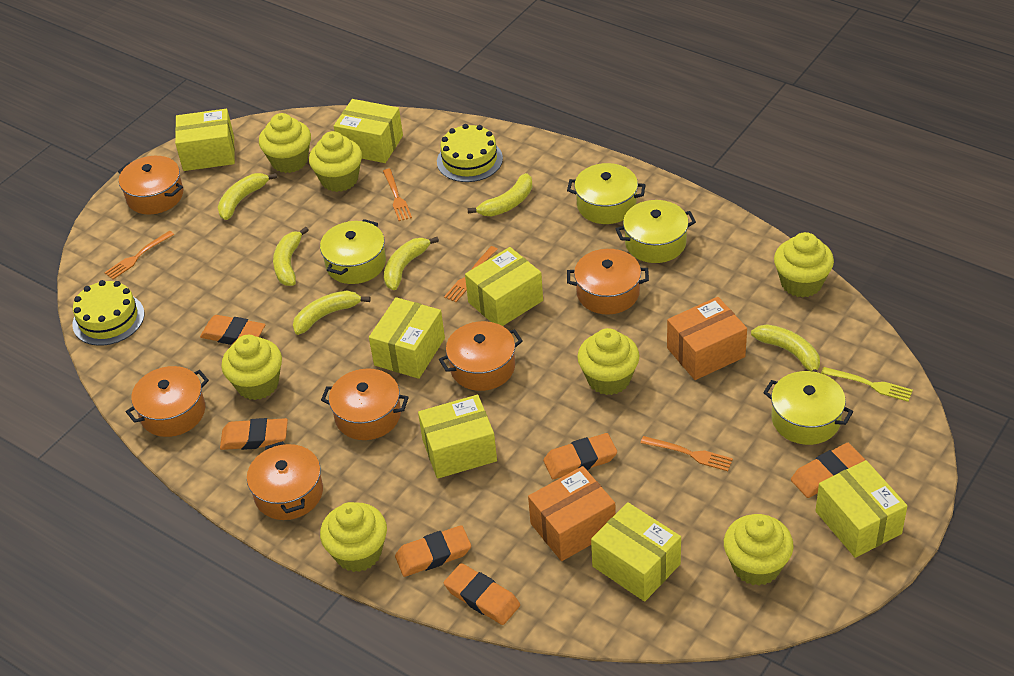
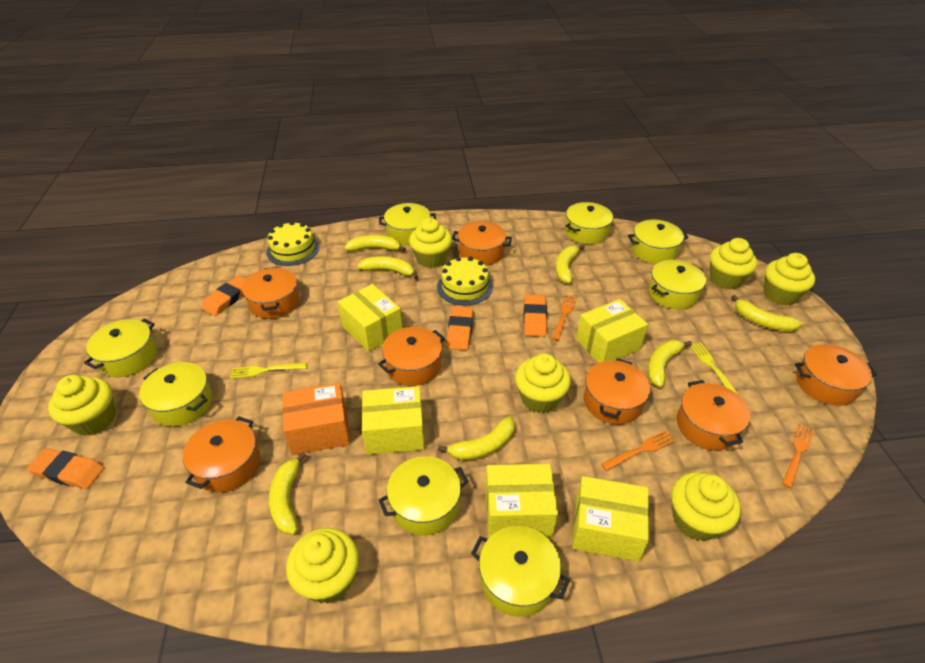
orange box: [528,466,616,561] [667,297,747,380] = 2 -> [283,383,350,455] = 1
orange eraser: [200,315,265,345] [220,418,288,450] [395,525,471,577] [444,563,520,625] [543,433,617,479] [791,443,865,498] = 6 -> [27,448,104,489] [202,276,246,316] [446,306,473,350] [524,294,547,337] = 4
orange fork: [104,231,174,279] [383,169,412,221] [444,246,498,302] [641,436,733,471] = 4 -> [552,295,577,340] [601,430,676,471] [782,424,815,488] = 3
orange pot: [118,156,183,214] [126,366,209,437] [247,441,323,520] [321,368,409,440] [439,321,523,391] [567,249,649,314] = 6 -> [183,416,260,493] [242,267,300,319] [378,327,445,386] [452,221,512,265] [584,358,650,424] [677,380,751,450] [795,344,877,406] = 7
yellow banana: [218,173,277,220] [273,227,309,286] [293,290,371,335] [384,237,439,290] [468,173,532,216] [751,324,820,372] = 6 -> [269,452,306,534] [345,235,406,252] [358,257,419,279] [438,416,515,461] [556,245,585,283] [648,340,692,387] [731,295,802,331] = 7
yellow box: [175,109,235,171] [334,99,403,163] [369,297,445,379] [418,395,497,479] [465,247,543,326] [591,502,681,602] [815,460,907,558] = 7 -> [338,284,402,352] [362,386,424,455] [486,464,558,538] [572,476,650,562] [576,299,648,363] = 5
yellow fork: [821,367,913,402] = 1 -> [230,363,307,379] [690,342,739,395] = 2
yellow pot: [320,219,386,284] [567,163,645,224] [616,200,696,263] [763,371,853,445] = 4 -> [84,319,157,377] [139,362,212,426] [379,203,436,245] [379,456,469,535] [471,526,570,617] [565,202,613,244] [628,220,689,264] [649,260,706,309] = 8

